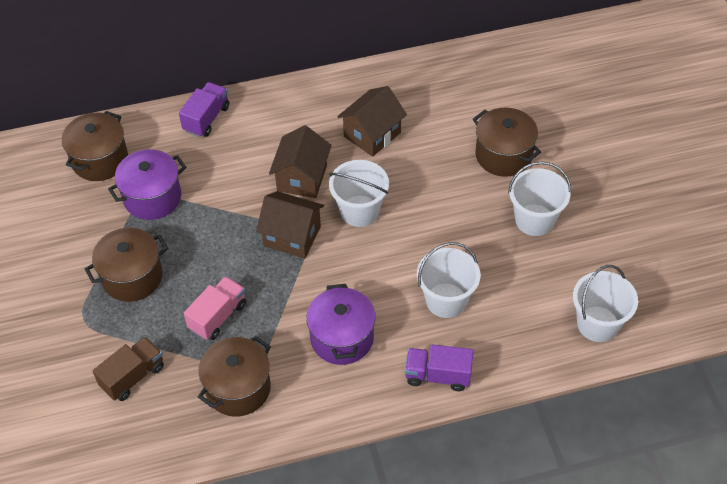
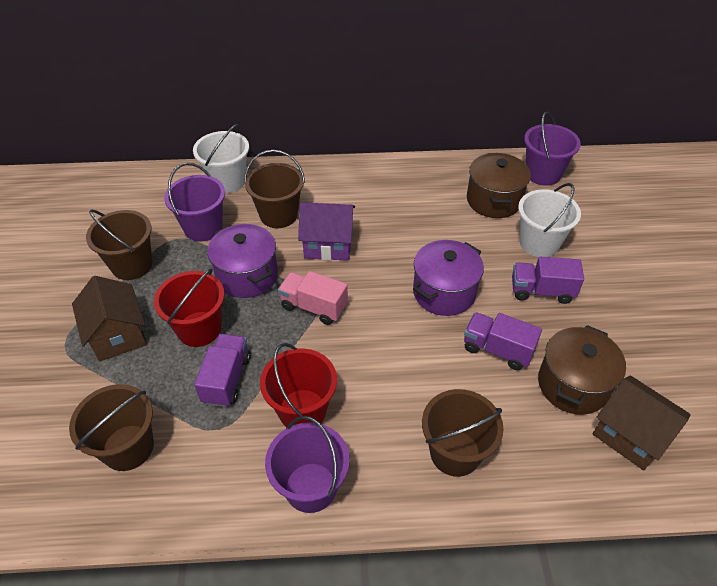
brown bucket: none = 0 -> [69,384,154,471] [86,209,152,280] [244,150,305,228] [422,389,504,477] = 4
brown house: [256,191,324,259] [269,125,332,198] [337,86,407,157] = 3 -> [72,276,147,362] [593,376,691,471] = 2
brown pot: [62,111,128,181] [85,227,168,302] [198,336,271,417] [473,108,541,177] = 4 -> [467,153,531,218] [538,325,626,415] = 2
brown truck: [93,336,164,401] = 1 -> none = 0
purple bucket: none = 0 -> [164,163,225,241] [265,416,350,513] [524,111,581,186] = 3
purple house: none = 0 -> [298,202,355,261] = 1
purple truck: [179,82,229,137] [405,344,474,391] = 2 -> [194,334,251,407] [464,312,542,370] [512,257,584,304] = 3
red bucket: none = 0 -> [154,268,225,347] [260,343,337,427] = 2
white bucket: [329,160,389,227] [417,242,480,318] [508,161,571,236] [573,265,638,342] = 4 -> [193,124,249,193] [518,183,581,257] = 2

